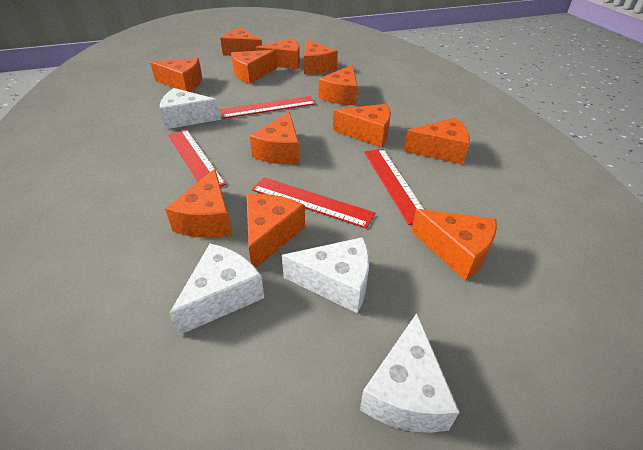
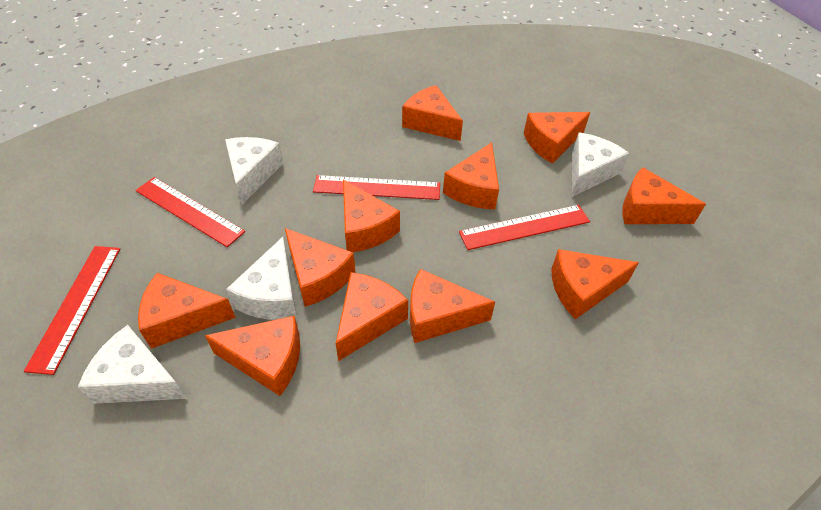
orange cheese: [150,58,202,92] [165,169,232,238] [220,28,262,56] [231,50,277,84] [246,194,305,268] [250,112,299,164] [256,38,300,69] [304,40,338,74] [319,65,358,105] [333,104,391,148] [404,118,470,165] [411,209,497,281] = 12 -> [138,273,236,349] [205,315,300,396] [285,228,355,307] [336,272,408,361] [343,179,400,252] [402,85,463,141] [410,269,495,343] [443,142,499,209] [524,112,590,164] [551,249,639,319] [622,167,706,224] = 11

